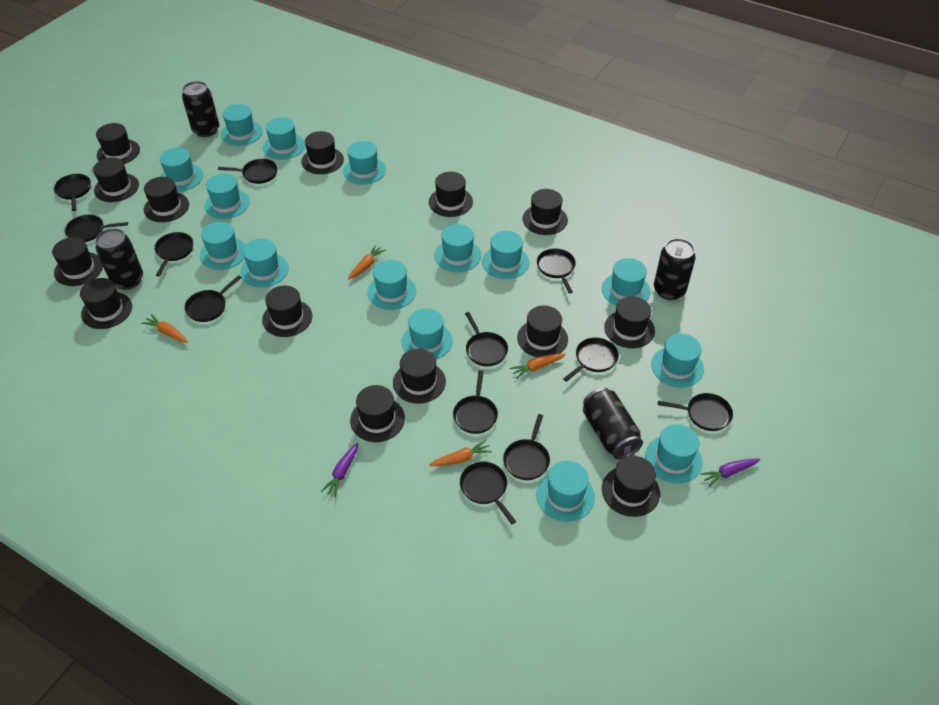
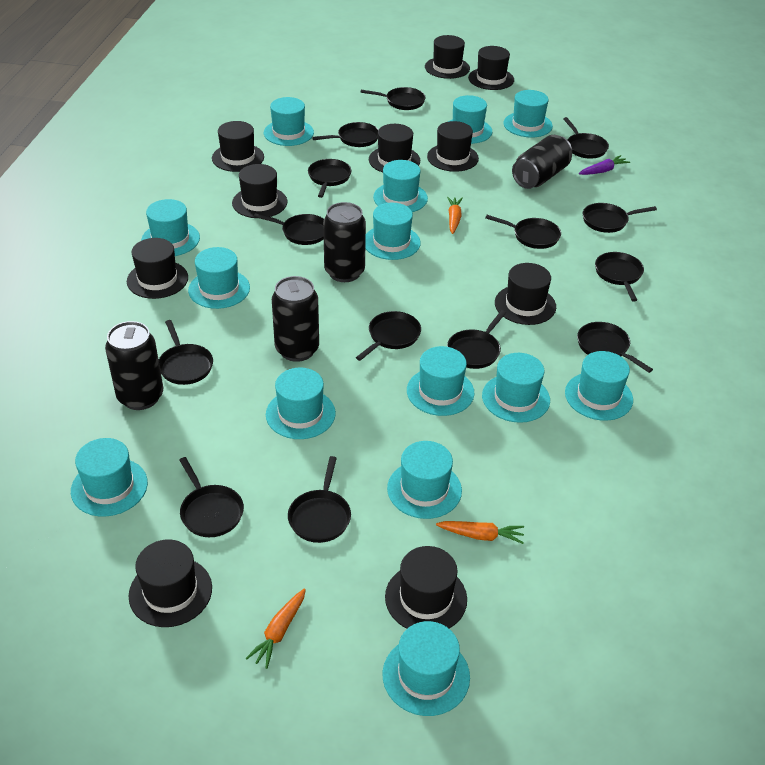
black hat: [52,237,103,286] [80,278,132,329] [93,158,139,202] [96,123,140,164] [144,177,189,222] [262,285,313,337] [301,131,344,174] [350,385,405,442] [393,349,446,404] [429,172,473,217] [517,305,568,357] [523,189,568,235] [602,456,660,517] [604,296,655,348] = 14 -> [127,238,188,299] [128,539,212,627] [212,121,264,172] [232,164,287,218] [369,124,420,172] [385,546,467,629] [425,35,470,79] [427,121,479,172] [468,46,514,90] [495,263,556,325] = 10
black pan: [54,174,91,211] [65,215,128,242] [154,232,193,276] [184,275,242,322] [218,159,278,184] [453,370,498,434] [460,462,516,524] [465,312,508,366] [503,414,550,480] [537,248,576,294] [563,338,619,382] [658,393,733,431] = 12 -> [159,320,213,385] [179,457,244,537] [254,213,324,245] [288,456,351,543] [308,159,351,198] [312,122,378,147] [356,311,421,361] [360,87,426,110] [447,310,506,369] [485,215,561,249] [563,117,609,159] [577,322,653,373] [582,203,657,233] [595,252,644,301] = 14
orange carrot: [141,314,188,343] [348,245,386,280] [429,440,492,466] [510,353,566,379] = 4 -> [245,589,306,669] [436,521,524,544] [447,197,463,234] = 3
purple carrot: [321,443,358,497] [700,459,760,487] = 2 -> [579,155,630,175] = 1
turquoise hat: [160,148,203,192] [200,222,246,270] [204,174,250,219] [221,104,263,146] [240,239,289,288] [263,117,305,160] [343,141,386,185] [368,260,416,310] [402,308,453,360] [435,224,481,272] [482,231,529,279] [536,461,595,522] [602,258,650,306] [645,424,702,484] [651,333,704,388] = 15 -> [71,438,148,517] [141,199,200,256] [188,247,250,309] [264,97,314,146] [266,368,336,439] [365,203,421,260] [373,160,428,212] [383,621,470,716] [387,441,462,519] [407,346,474,416] [448,95,492,144] [482,353,550,423] [504,90,553,138] [565,351,633,421] = 14

